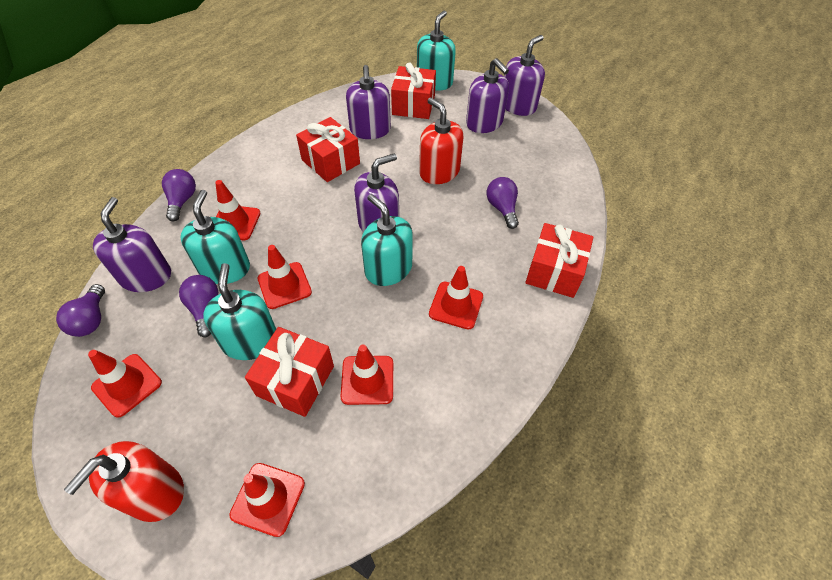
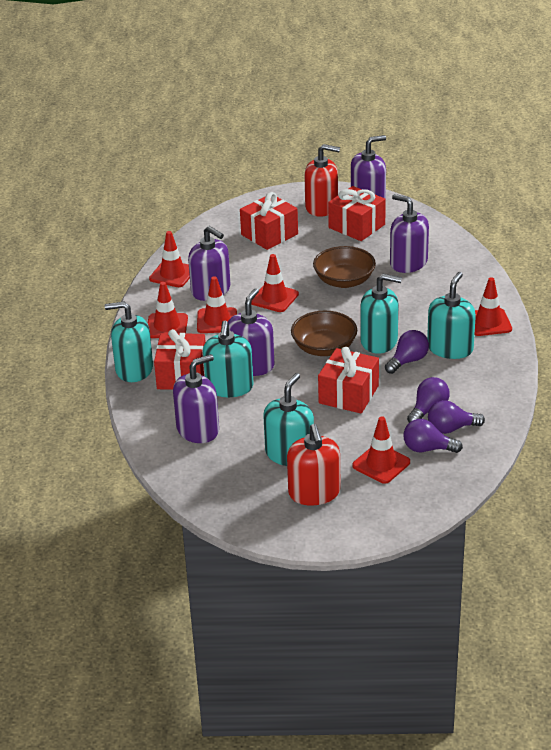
brown bowl: none = 0 -> [291,311,357,356] [313,246,376,288] = 2
turquoise soap dispenser: [180,190,250,284] [203,263,276,360] [361,194,413,286] [417,10,456,91] = 4 -> [105,301,153,382] [203,321,254,397] [263,373,314,466] [360,274,402,354] [427,272,476,359] = 5

